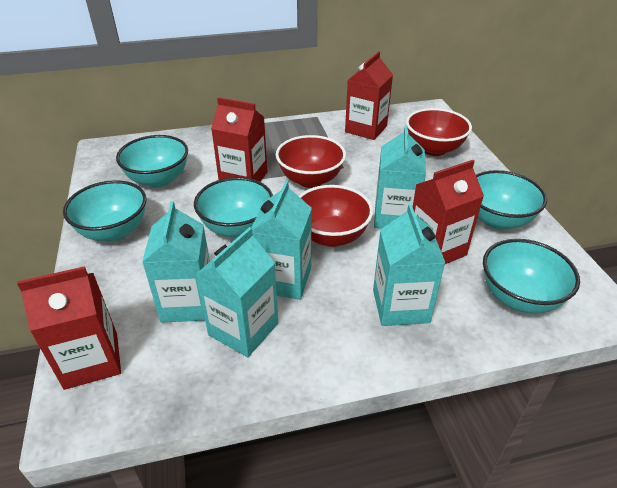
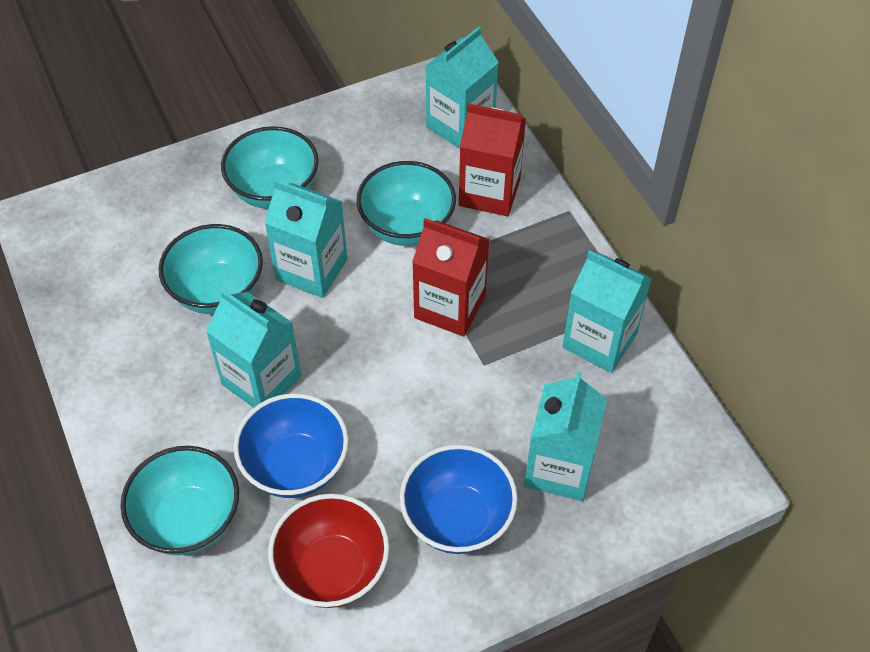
blue bowl: none = 0 -> [234,393,348,498] [400,444,518,554] = 2
red bowl: [276,135,346,188] [299,185,373,247] [406,108,472,156] = 3 -> [268,494,389,608] = 1
red carton: [17,266,121,390] [211,97,267,182] [345,51,393,140] [413,160,484,264] = 4 -> [412,218,489,336] [459,103,526,216] = 2
turquoise bowl: [63,180,147,242] [116,135,188,188] [194,177,273,238] [476,170,547,229] [483,239,580,314] = 5 -> [121,446,239,555] [158,224,263,314] [221,126,319,209] [356,161,456,246] = 4

